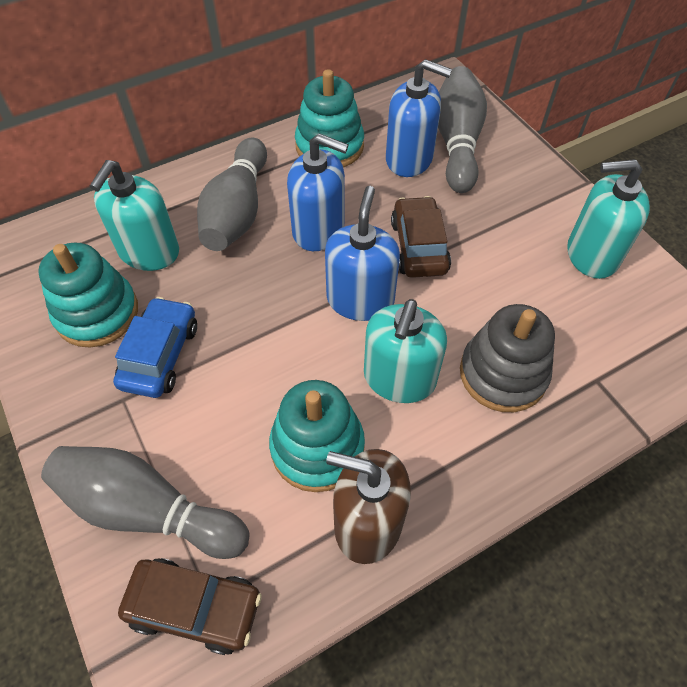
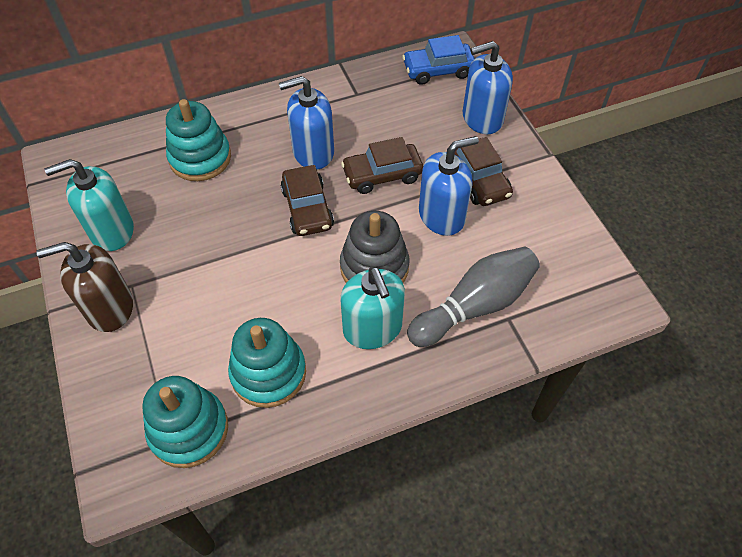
brown car: [118,558,262,655] [391,196,451,278] = 2 -> [280,165,334,236] [341,137,423,194] [455,137,513,206] = 3
grey bowling pin: [41,446,249,559] [197,138,267,251] [438,66,487,193] = 3 -> [407,247,540,347] = 1
turquoise soap dispenser: [90,160,179,271] [364,299,447,403] [567,159,650,279] = 3 -> [44,159,134,251] [341,267,405,349] = 2

